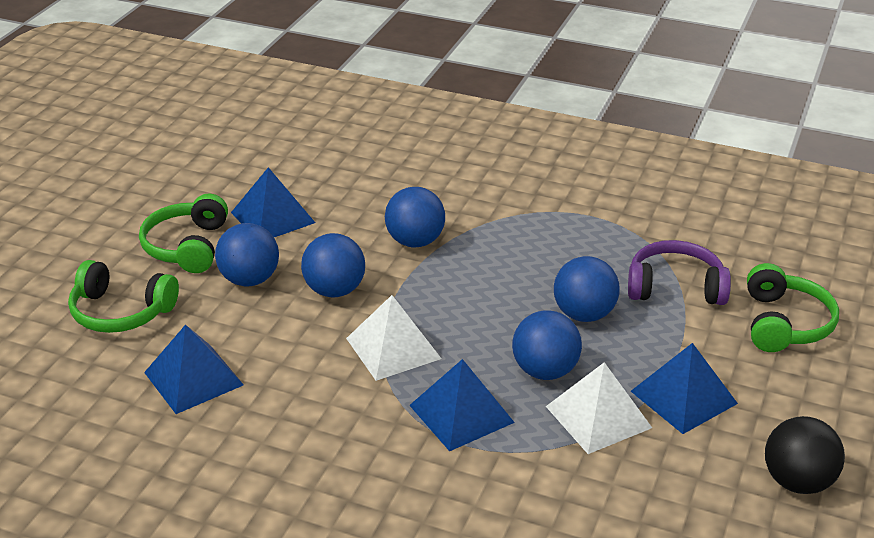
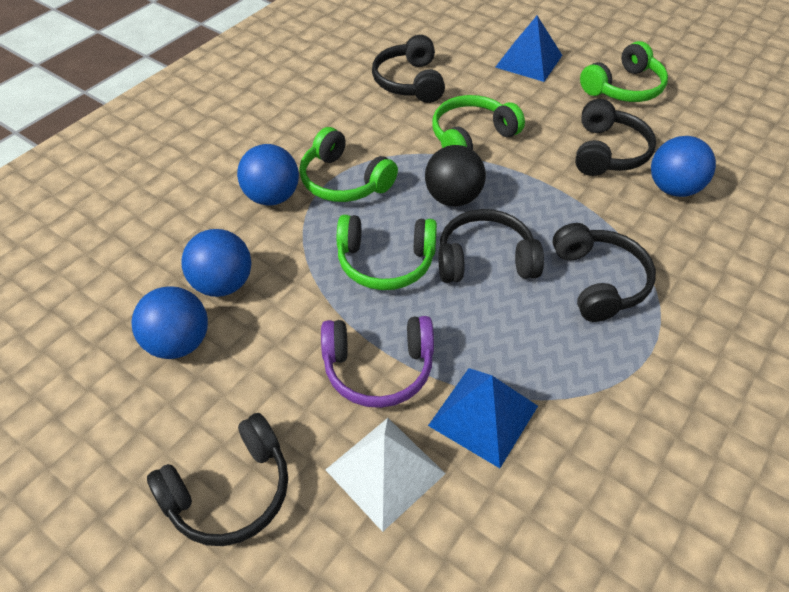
black headphones: none = 0 -> [147,413,288,546] [372,35,445,103] [439,209,544,283] [553,223,656,322] [575,99,656,176] = 5
blue ball: [215,223,279,286] [301,233,365,297] [385,187,445,247] [512,310,582,380] [554,256,619,322] = 5 -> [131,286,208,359] [181,229,252,297] [237,144,299,206] [651,136,716,197] = 4
blue pyramid: [144,324,244,414] [231,167,315,237] [409,359,515,451] [631,343,738,434] = 4 -> [428,368,538,468] [495,16,562,82] = 2
green headphones: [68,260,179,333] [139,194,228,273] [747,263,839,352] = 3 -> [299,127,398,202] [337,215,437,290] [432,95,525,150] [580,41,668,102] = 4
white pyramid: [346,295,442,381] [546,362,652,454] = 2 -> [325,418,446,532] = 1

